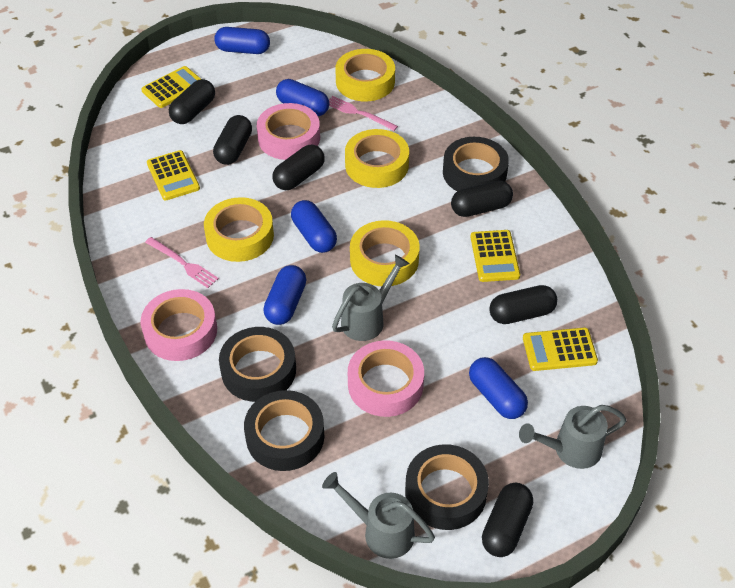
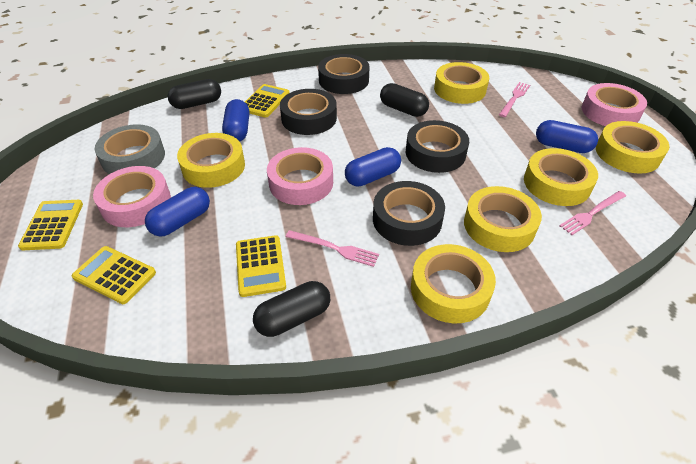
black capsule: [169,79,215,124] [213,115,252,165] [273,145,325,190] [451,181,513,217] [482,483,533,557] [489,285,557,324] = 6 -> [168,79,221,109] [253,281,330,337] [380,83,429,117] = 3
blue capsule: [214,27,270,54] [264,265,306,325] [276,79,329,116] [291,200,337,253] [469,357,528,419] = 5 -> [145,187,210,237] [222,99,249,142] [345,147,401,187] [536,120,598,153] = 4
grey tape: none = 0 -> [94,124,165,174] = 1
grey watering can: [322,472,435,559] [332,255,409,341] [519,405,627,469] = 3 -> none = 0
pink fork: [145,237,219,288] [329,96,398,131] = 2 -> [286,230,379,267] [499,82,530,117] [560,191,626,235] = 3
yellow tape: [204,197,274,262] [335,49,395,101] [345,129,409,188] [350,220,420,286] = 4 -> [177,133,245,188] [411,244,496,323] [434,62,489,104] [464,186,542,252] [524,148,598,206] [596,121,669,174] = 6

